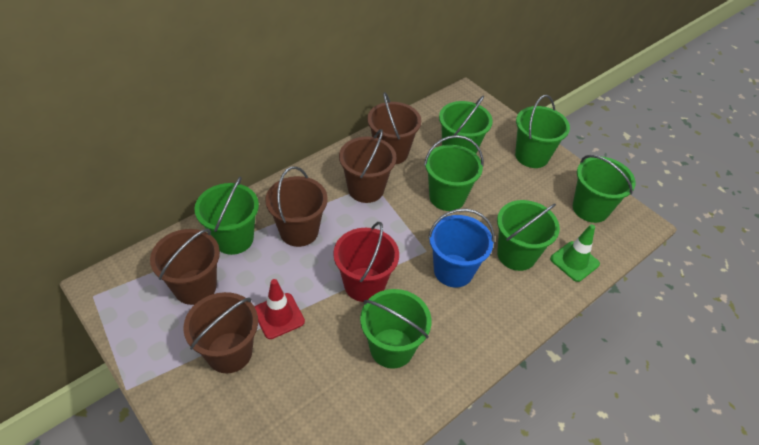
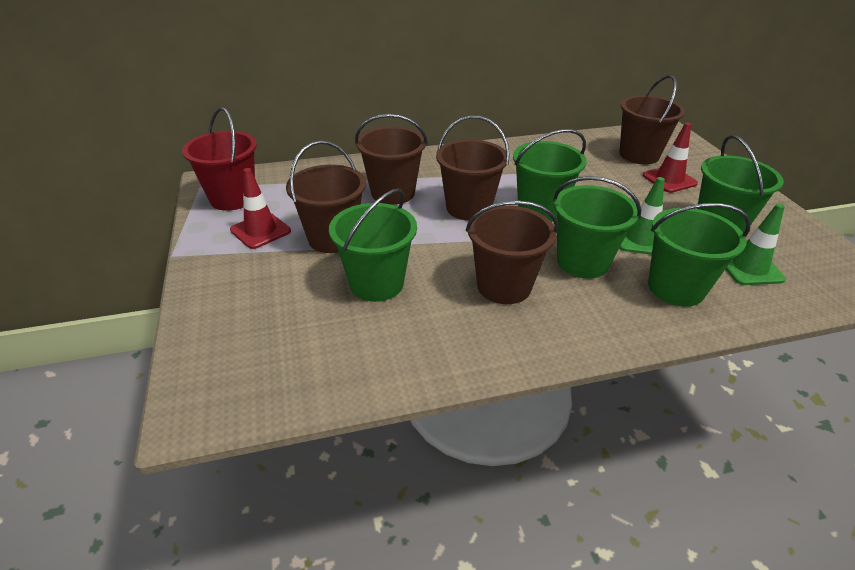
blue bucket: [428,208,495,287] = 1 -> none = 0
green bucket: [194,176,259,255] [360,289,432,369] [424,135,483,211] [439,95,493,154] [497,200,560,271] [515,95,570,168] [573,155,636,223] = 7 -> [329,188,417,302] [513,129,587,222] [553,176,642,279] [648,203,751,307] [697,135,784,233] = 5
green traffic cone: [550,224,600,282] = 1 -> [619,177,665,255] [726,204,786,285] = 2
red traffic cone: [255,279,305,339] = 1 -> [230,168,291,249] [643,123,698,193] = 2

